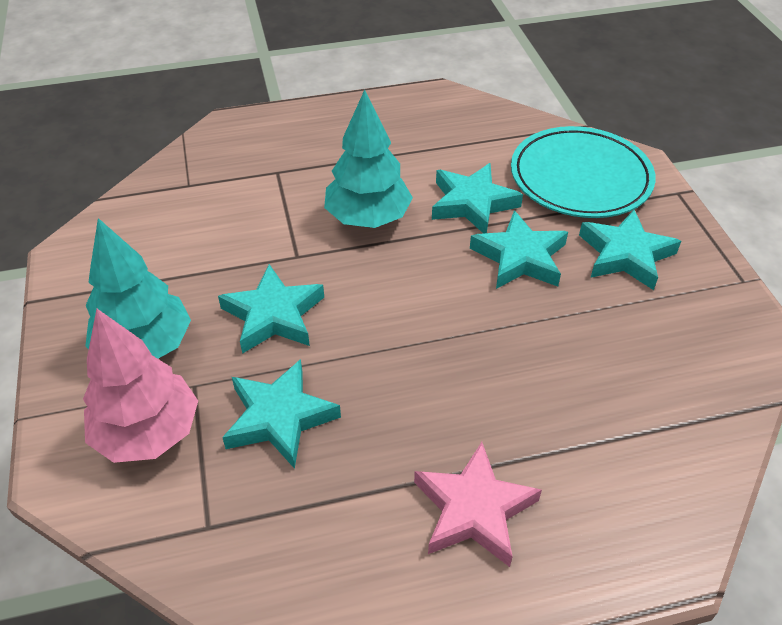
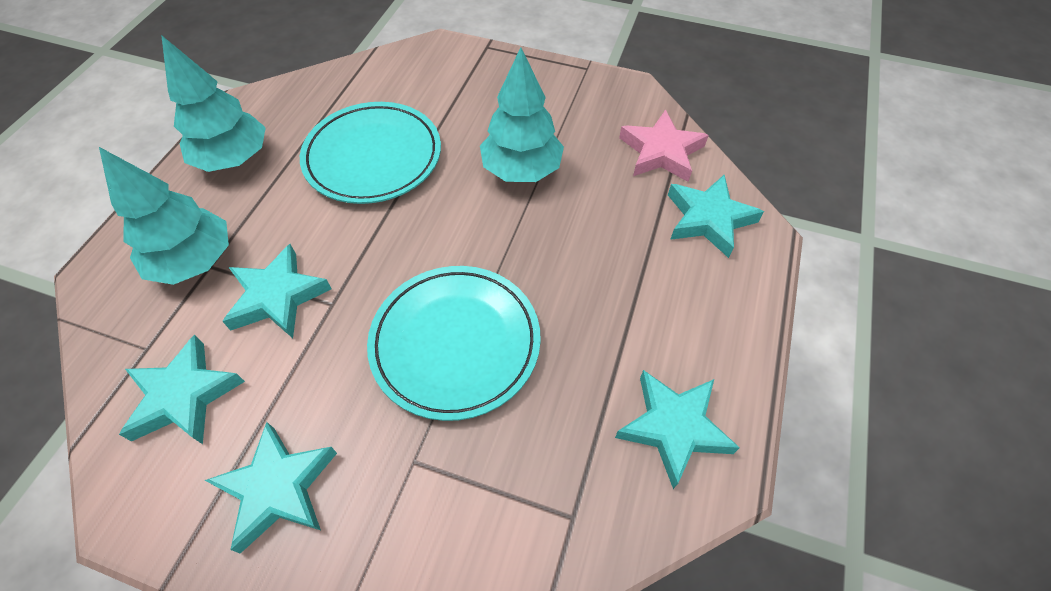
pink tree: [83,309,198,463] = 1 -> none = 0
turquoise plate: [511,126,656,218] = 1 -> [300,102,441,204] [367,266,541,421] = 2
turquoise tree: [85,218,191,359] [324,90,413,228] = 2 -> [99,147,229,285] [161,35,266,172] [480,47,564,182] = 3

